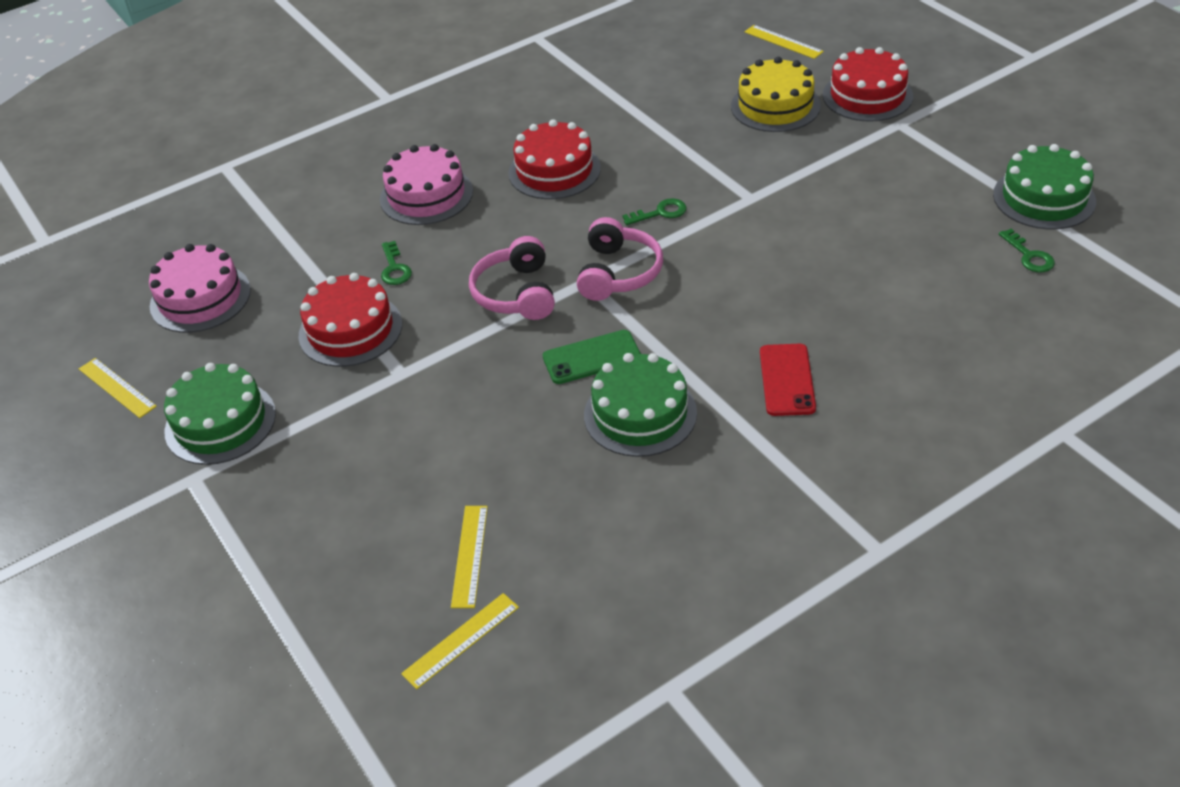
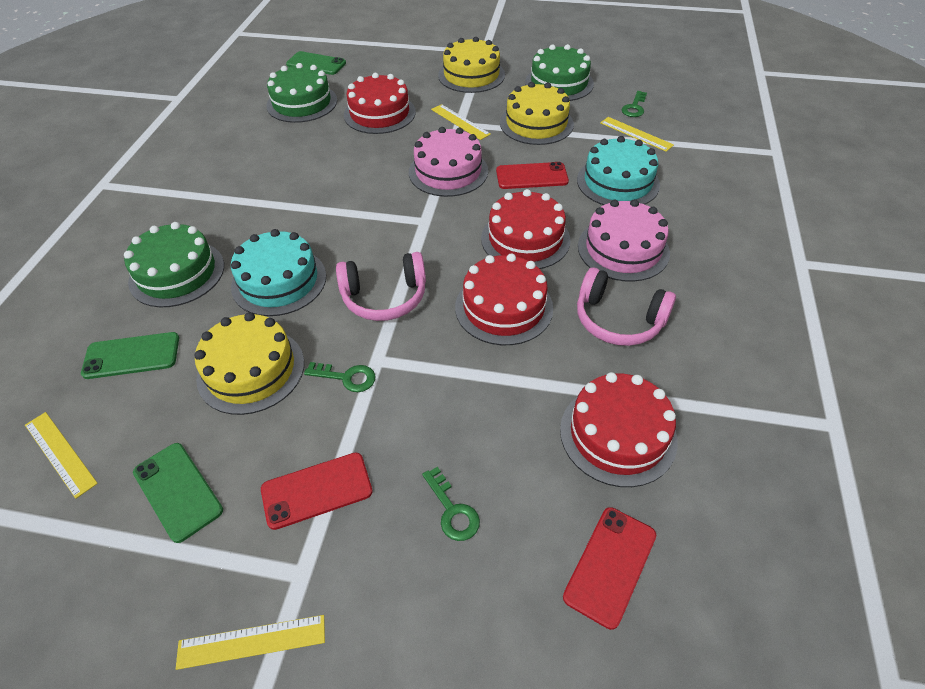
green phone: [543,330,641,384] = 1 -> [81,332,179,379] [133,443,223,543] [286,51,346,75] = 3
red cake: [298,273,402,367] [508,119,601,199] [823,47,913,122] = 3 -> [344,73,416,134] [455,253,553,345] [481,189,570,269] [560,372,678,487] = 4
red phone: [760,344,816,416] = 1 -> [261,453,373,530] [496,162,569,189] [563,507,656,630] = 3
turquoise cake: none = 0 -> [231,229,326,316] [577,136,660,205] = 2
yellow cake: [731,57,821,132] = 1 -> [194,312,304,415] [438,37,505,93] [500,82,574,145] = 3

